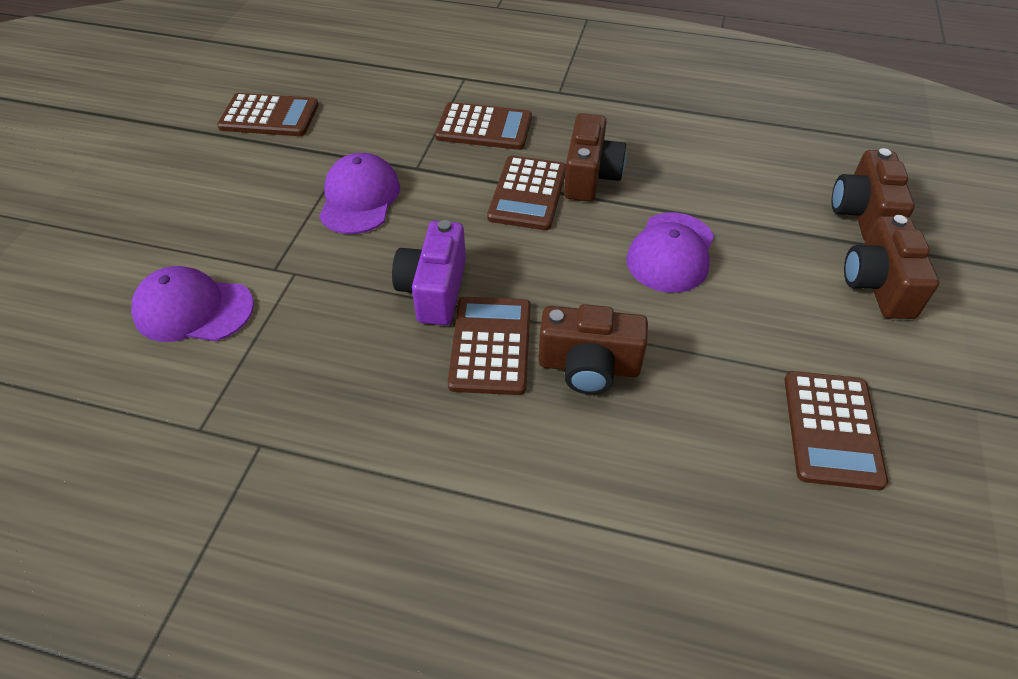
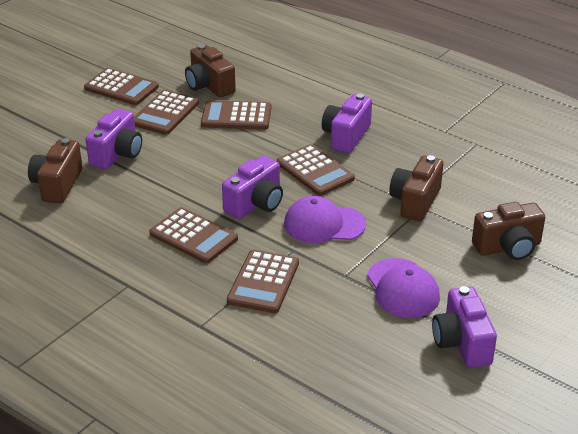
brown calculator: [217,93,319,136] [435,102,532,150] [448,297,531,395] [487,155,566,230] [784,371,888,490] = 5 -> [84,68,159,105] [134,90,199,135] [149,207,238,263] [201,100,271,130] [227,250,299,313] [277,144,355,196] = 6
purple camera: [392,220,466,325] = 1 -> [85,109,142,169] [222,156,283,219] [322,94,372,153] [432,286,497,368] = 4
purple cap: [131,266,254,342] [319,153,400,234] [626,213,714,293] = 3 -> [284,196,366,243] [367,258,440,318] = 2

